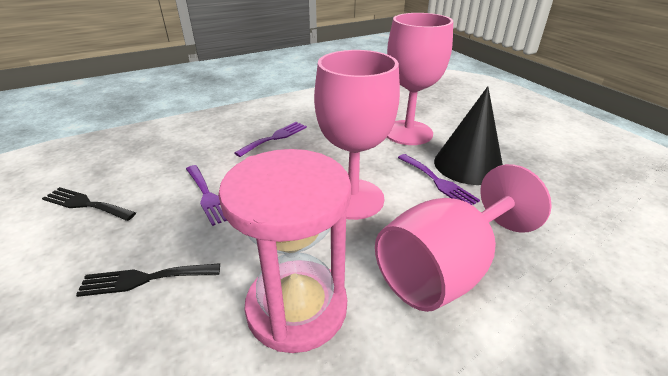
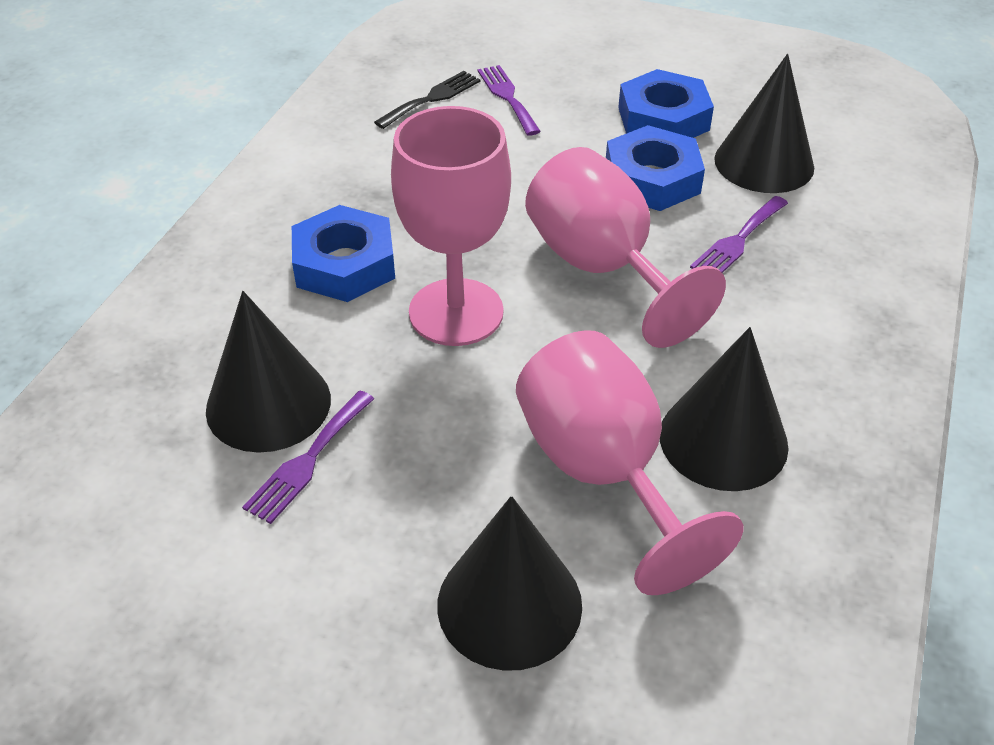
black cone: [434,86,503,185] = 1 -> [206,291,331,453] [437,496,582,671] [660,327,789,491] [714,54,814,193] = 4
black fork: [42,187,136,221] [76,263,220,297] = 2 -> [374,71,481,129] = 1
blue nut: none = 0 -> [292,205,395,302] [606,125,705,211] [618,69,714,138] = 3
pink hourglass: [218,149,351,353] = 1 -> none = 0

